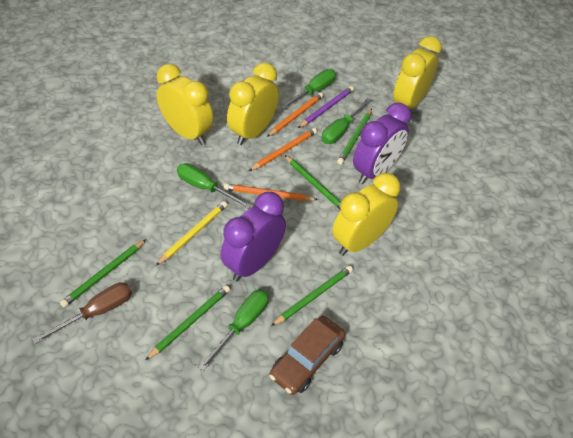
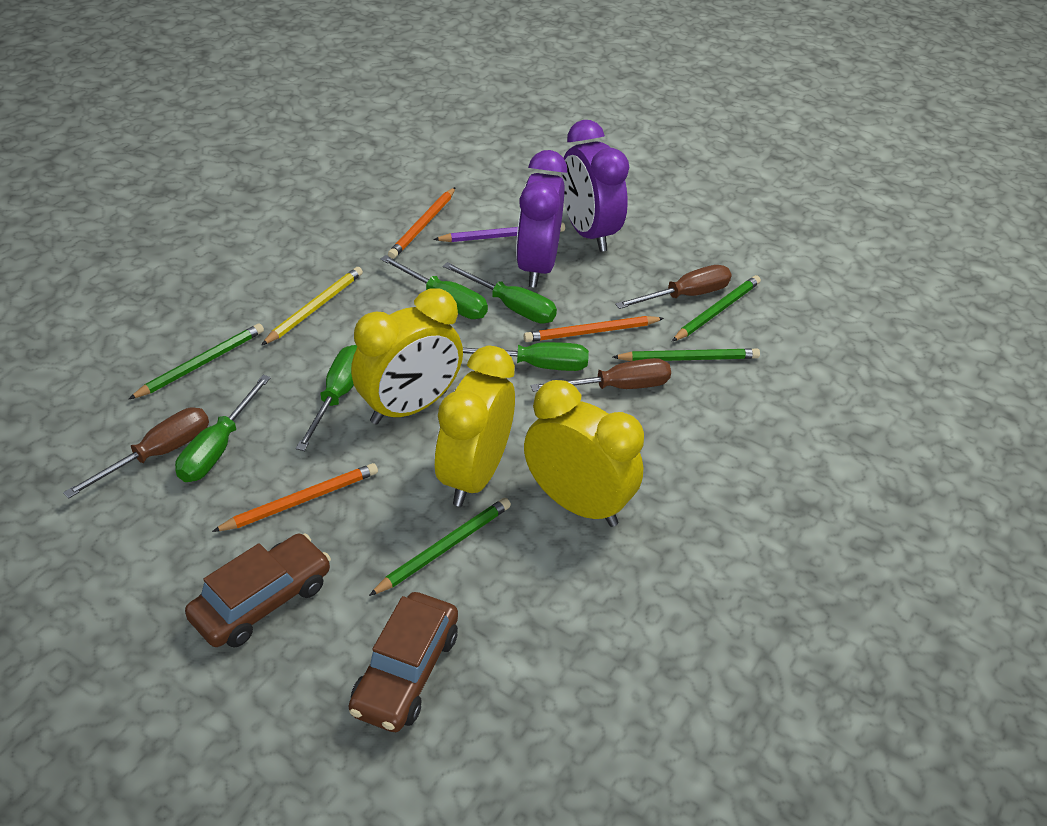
brown car: [269,316,346,395] = 1 -> [185,533,331,648] [349,592,458,732] = 2
brown screwdriver: [32,282,132,344] = 1 -> [63,407,209,499] [531,358,671,392] [615,265,732,309] = 3
green pencil: [60,239,146,307] [145,285,230,360] [271,266,353,326] [285,155,341,209] [337,109,372,164] = 5 -> [129,323,264,399] [369,498,511,596] [613,348,760,361] [672,275,761,341] = 4
green screwdriver: [177,163,252,209] [198,290,269,371] [281,69,336,109] [322,98,371,144] = 4 -> [175,375,271,482] [296,345,357,451] [380,255,488,319] [443,262,557,324] [463,342,589,371] = 5
yellow clock: [157,64,213,145] [227,62,279,145] [332,173,400,256] [393,36,442,109] = 4 -> [351,288,463,425] [435,346,515,507] [524,380,644,527] = 3

